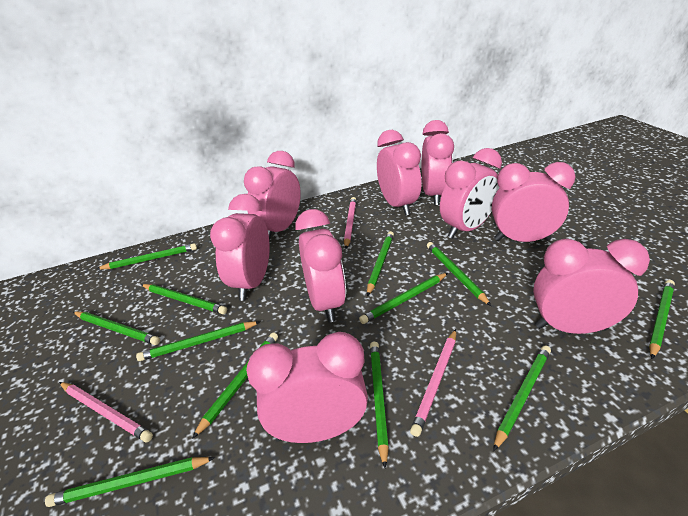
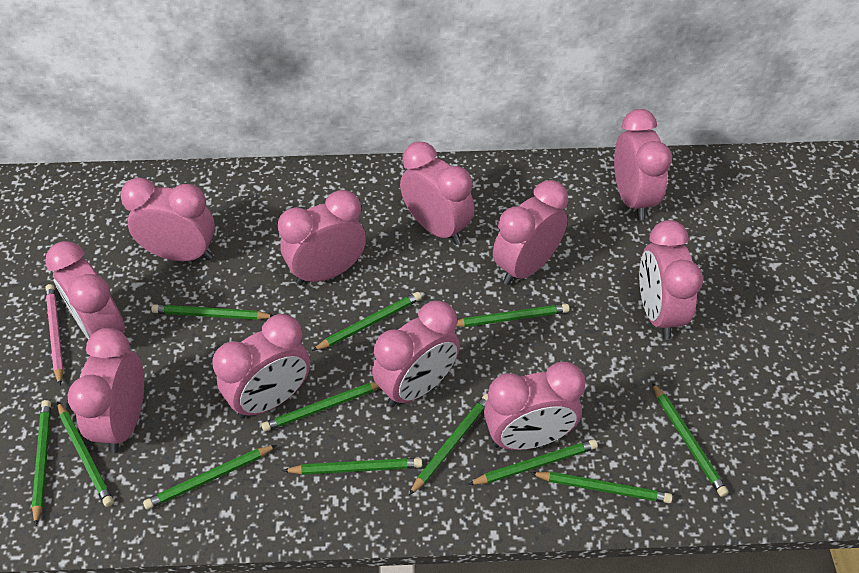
pink clock: [210,194,270,301] [244,151,301,241] [246,332,368,443] [295,209,346,323] [377,130,421,215] [422,120,454,205] [440,148,502,239] [492,162,576,242] [533,239,650,334] = 9 -> [45,241,125,340] [68,328,144,454] [120,178,215,261] [212,314,310,419] [278,190,366,285] [372,301,460,407] [400,142,475,245] [484,362,586,450] [493,180,568,285] [614,109,672,220] [639,220,703,339] = 11
pink pencil: [59,382,153,442] [344,197,356,249] [410,329,456,437] = 3 -> [45,284,64,385] = 1

